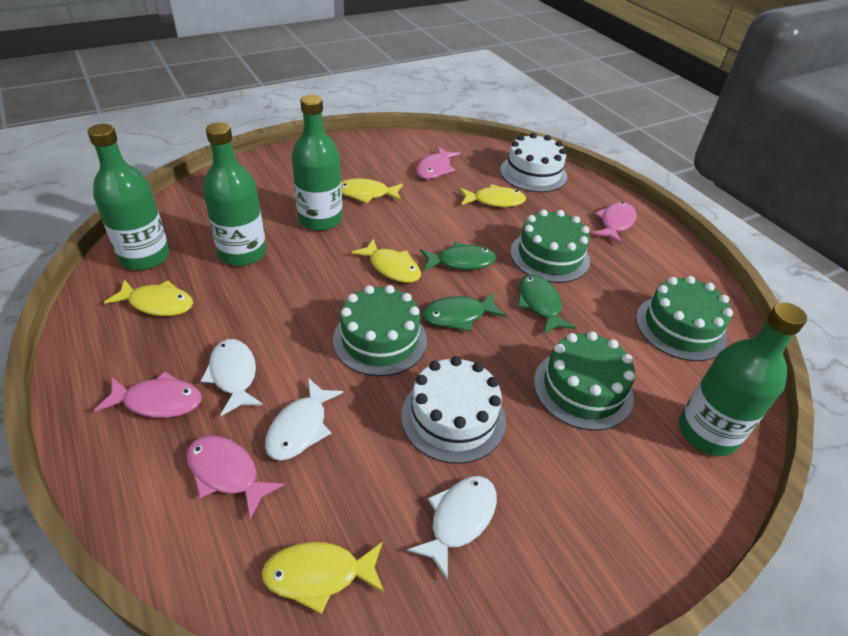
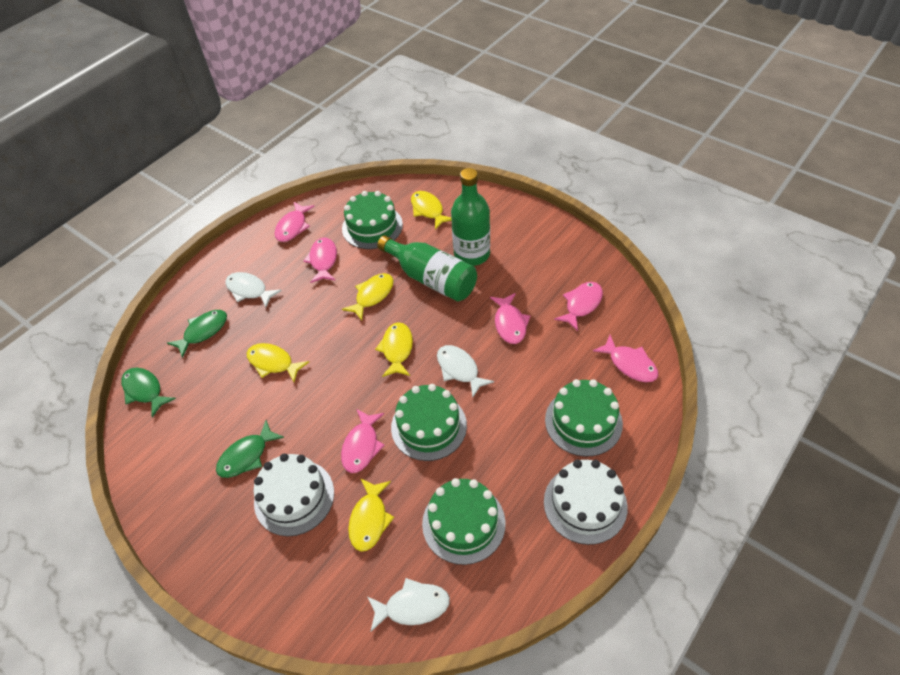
green bottle: [88,124,170,270] [203,122,267,266] [292,95,343,231] [679,302,807,456] = 4 -> [377,235,477,301] [451,168,490,266] = 2
pink fish: [94,372,202,418] [186,436,285,519] [416,146,460,179] [593,202,637,244] = 4 -> [275,202,315,242] [303,237,337,283] [341,409,385,473] [490,293,530,344] [554,282,603,331] [593,335,658,382] = 6

